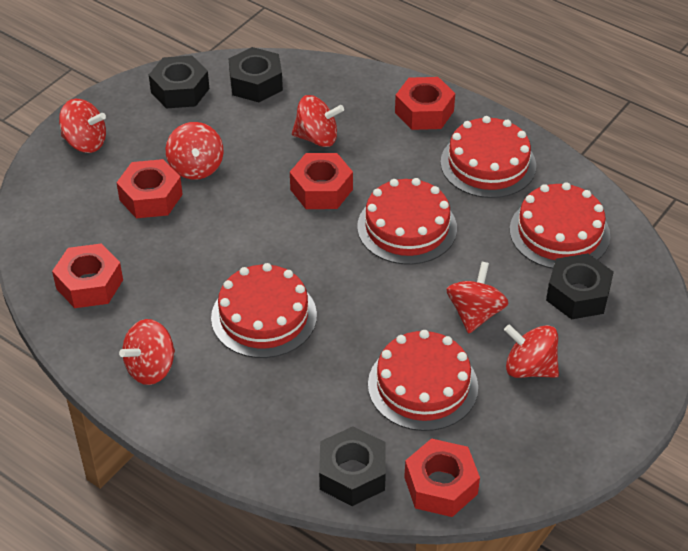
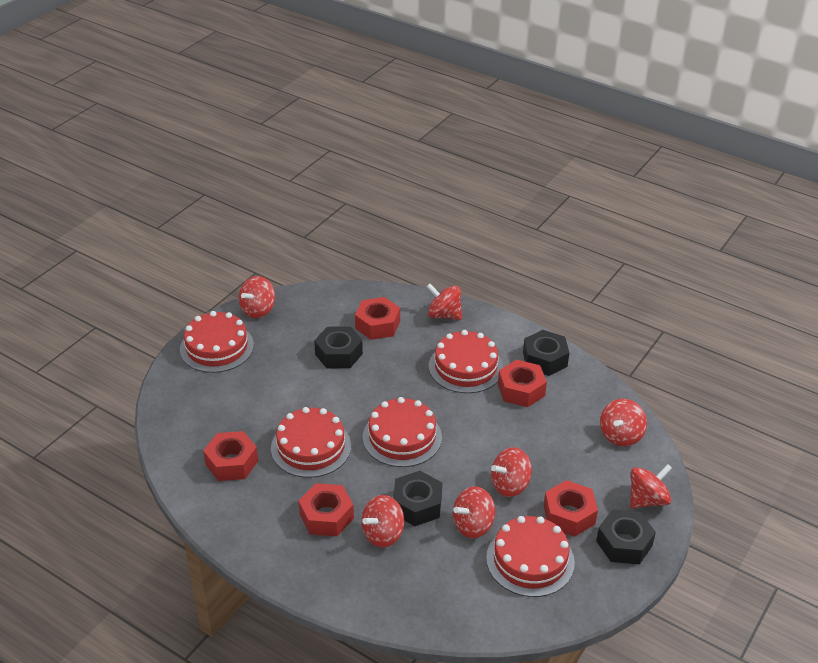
red spinning top: [59,99,106,153] [119,319,175,385] [166,122,223,180] [292,95,344,147] [447,262,509,333] [504,324,559,378] = 6 -> [239,276,275,318] [362,495,404,548] [426,283,462,320] [453,486,495,538] [491,447,532,497] [600,399,647,447] [630,464,672,508] = 7

